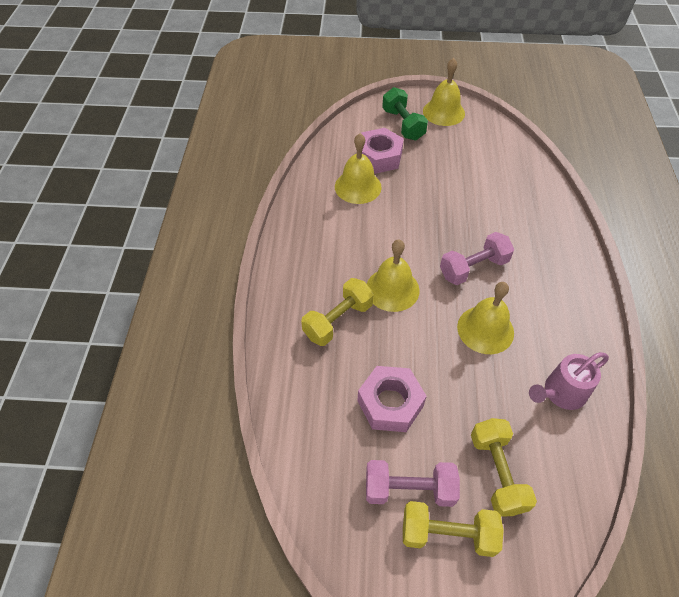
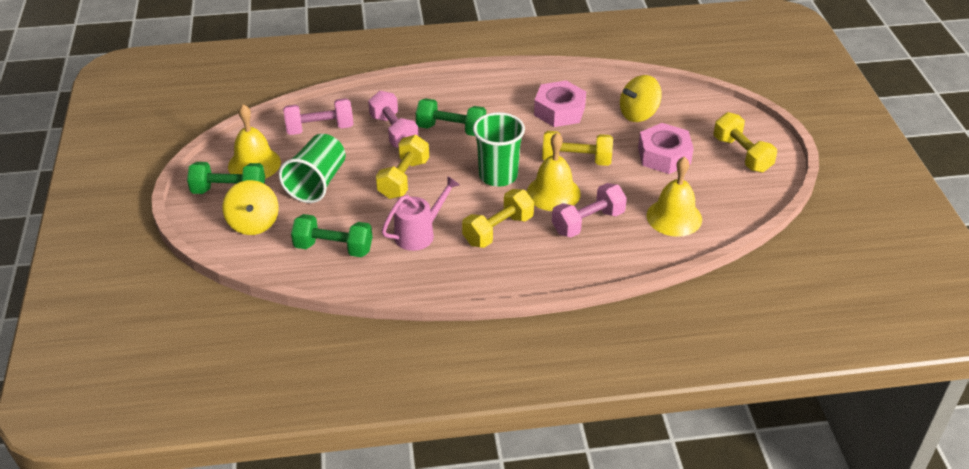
green cup: none = 0 -> [279,134,346,203] [473,112,525,187] = 2
green dumbbell: [382,87,428,140] = 1 -> [187,162,265,194] [291,214,372,257] [416,98,486,136] = 3
pink dumbbell: [366,460,460,507] [440,232,514,285] = 2 -> [283,98,354,135] [368,91,418,148] [552,183,627,238] = 3
yellow bell: [335,133,382,204] [367,239,419,312] [423,58,465,126] [457,282,514,354] = 4 -> [228,104,281,179] [527,133,581,211] [647,157,702,237] = 3
yellow dumbbell: [301,278,374,346] [403,501,503,557] [471,418,537,517] = 3 -> [376,135,429,199] [462,189,534,248] [542,131,613,166] [714,112,777,173] = 4
yellow spinning top: none = 0 -> [222,180,279,235] [620,75,662,122] = 2

